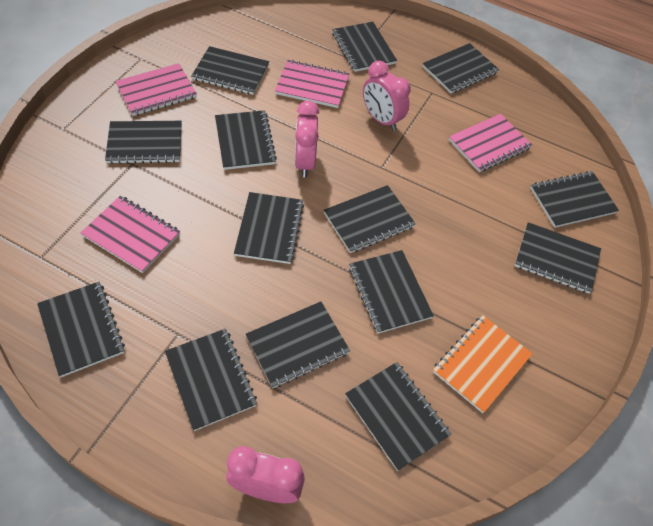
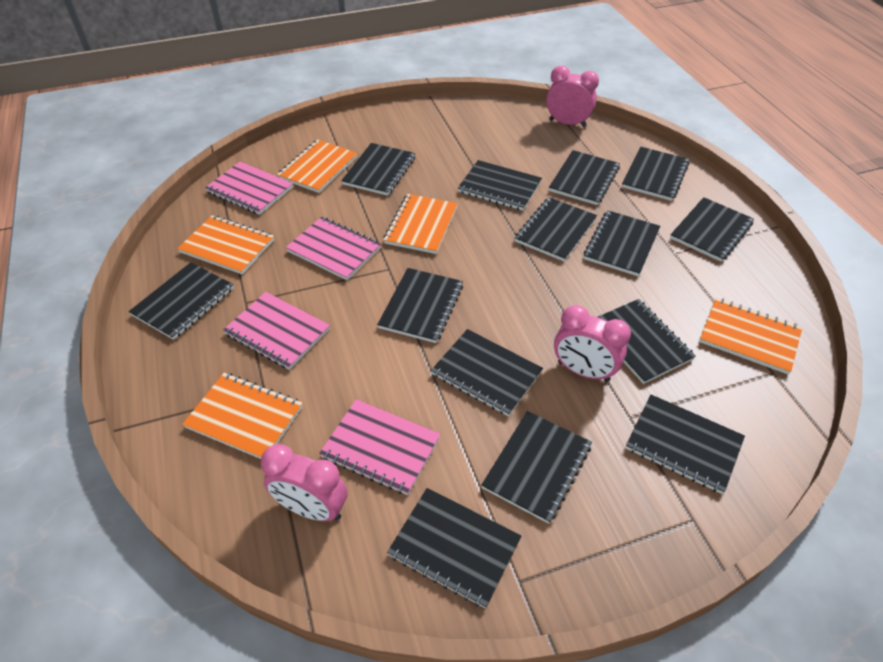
orange notebook: [433,315,533,413] = 1 -> [177,215,274,274] [182,373,303,459] [277,139,358,193] [383,194,458,254] [700,298,802,374] = 5

